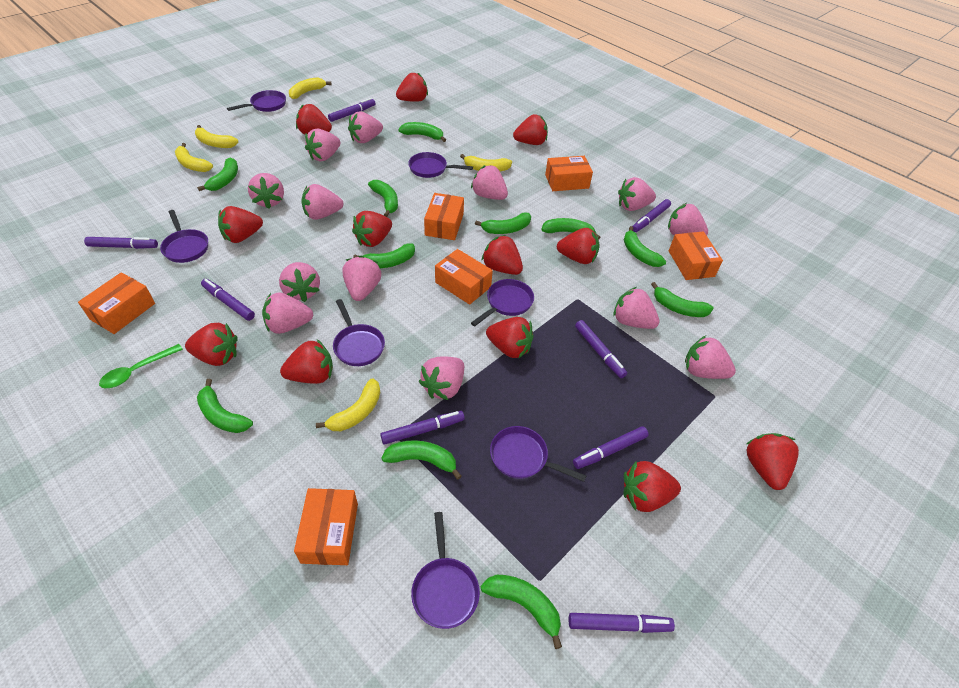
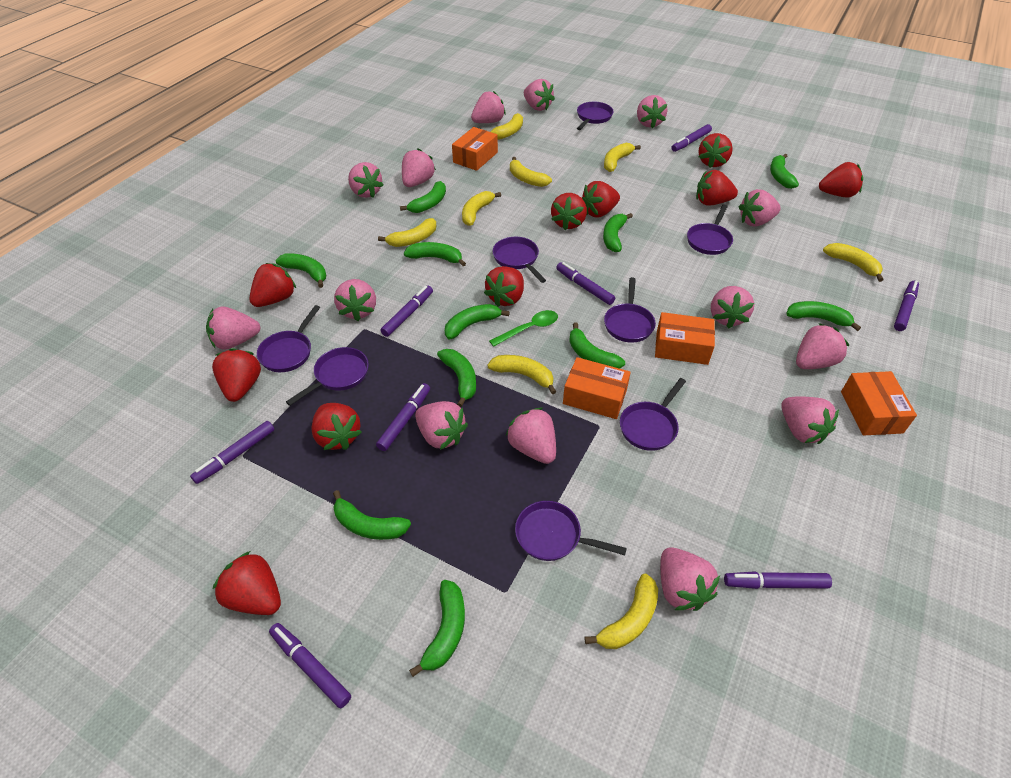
orange box: [78,272,155,334] [294,488,358,565] [424,193,464,240] [435,249,493,305] [545,156,593,191] [669,231,723,280] = 6 -> [452,127,498,171] [563,357,631,419] [655,312,715,365] [841,371,917,436] = 4
pink strawberry: [248,173,284,209] [262,293,313,334] [279,262,320,302] [301,184,343,220] [305,129,341,161] [342,256,381,301] [348,112,383,143] [419,356,464,400] [471,165,508,200] [613,287,660,329] [618,177,656,211] [668,203,708,235] [685,336,736,379] = 13 -> [206,307,261,349] [334,279,376,321] [348,162,383,198] [402,148,436,187] [415,401,468,450] [471,91,506,123] [506,408,556,464] [524,79,555,111] [637,95,667,128] [660,548,720,611] [711,286,754,328] [739,189,781,227] [781,396,839,444] [796,323,849,369] = 14
purple pan: [160,210,208,263] [227,90,286,112] [333,299,385,366] [408,152,473,178] [411,512,480,629] [471,279,534,326] [490,426,586,482] = 7 -> [257,305,320,372] [286,347,369,406] [493,237,546,283] [515,501,627,561] [577,102,614,130] [604,277,656,343] [620,378,686,451] [687,204,733,255] = 8
red strawberry: [185,323,238,366] [218,206,263,243] [280,339,333,384] [296,104,332,134] [352,211,392,247] [396,73,428,102] [481,235,523,275] [486,317,534,358] [513,114,548,145] [557,228,600,264] [623,461,681,512] [746,433,799,490] = 12 -> [212,348,261,402] [212,551,281,615] [249,263,296,307] [311,403,362,450] [484,266,524,307] [551,193,587,230] [582,181,620,218] [696,170,738,206] [698,133,733,168] [819,162,863,197] = 10
yellow banana: [175,143,213,172] [195,125,238,148] [289,77,332,99] [316,378,380,431] [460,154,512,172] = 5 -> [378,218,436,247] [462,191,501,226] [487,355,556,394] [490,113,523,140] [510,157,552,187] [585,573,658,649] [604,143,641,172] [823,243,884,282] = 8

